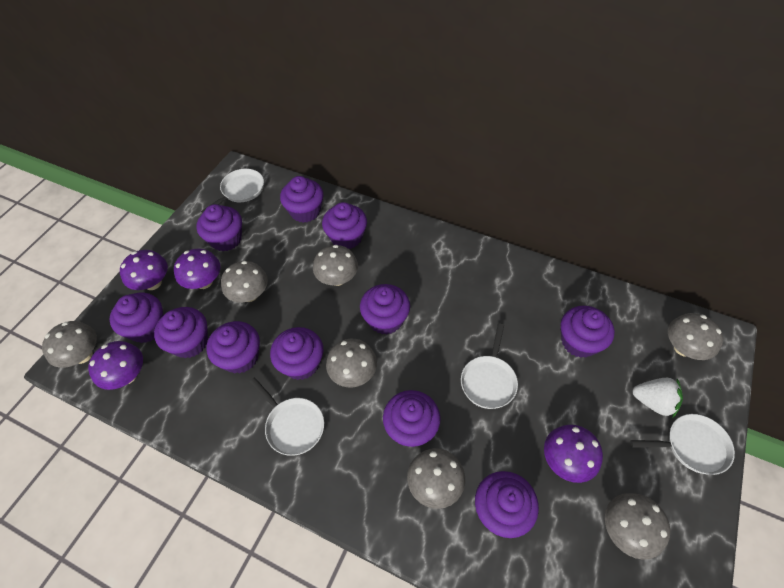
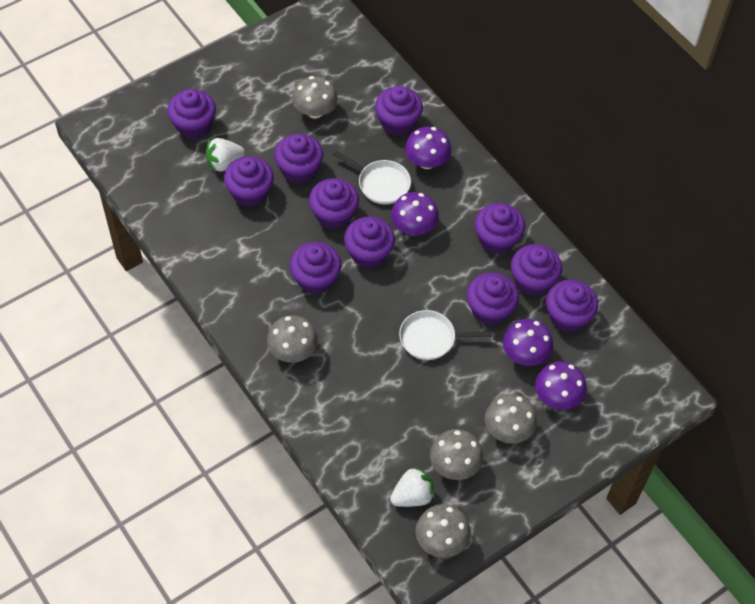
grey mushroom: [42,321,97,368] [221,261,268,302] [313,245,358,286] [326,339,377,387] [407,448,465,509] [605,493,670,560] [668,313,723,360] = 7 -> [267,315,318,363] [292,76,338,118] [415,504,470,558] [430,429,483,480] [485,394,537,444] = 5
white pan: [201,169,264,213] [250,378,324,456] [461,324,518,409] [630,414,735,475] = 4 -> [333,150,411,204] [399,310,493,360] = 2
white strawberry: [632,378,683,418] = 1 -> [206,138,245,172] [390,466,435,507] = 2

